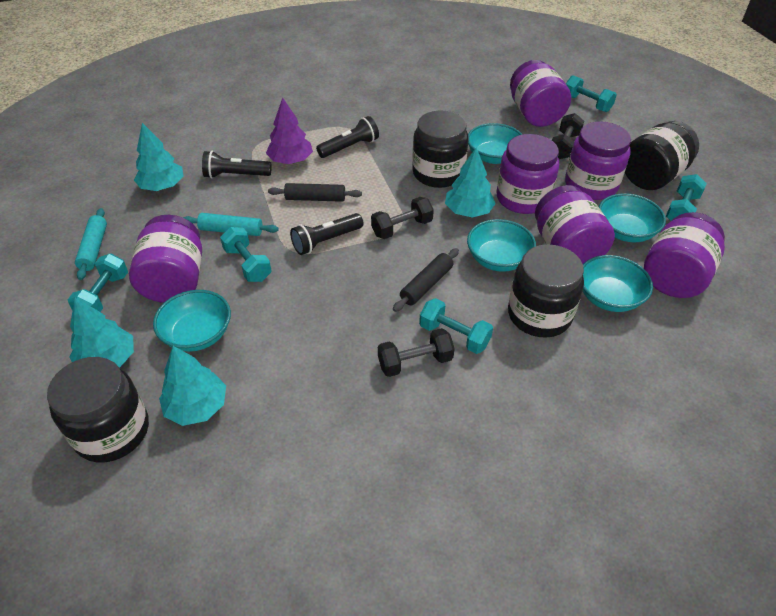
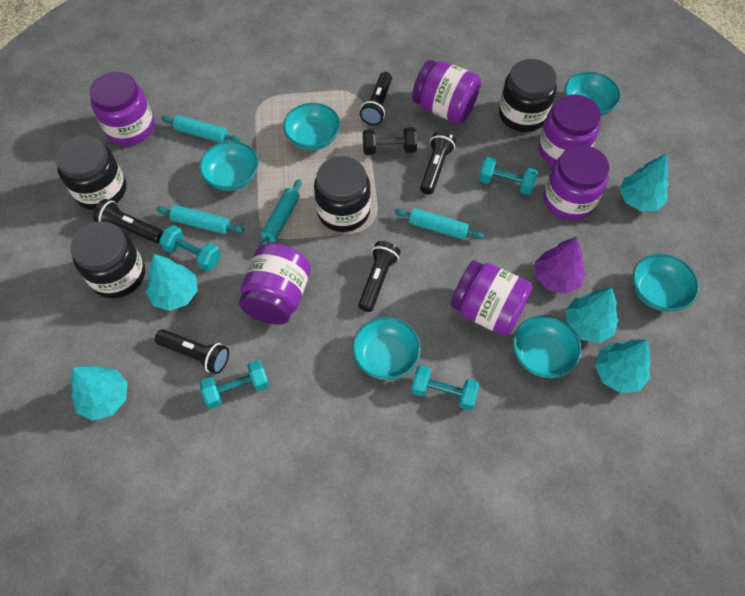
black dumbbell: [371,197,434,239] [378,328,455,377] [552,113,584,159] = 3 -> [363,127,417,155] = 1
black flashlight: [202,151,272,178] [290,213,364,255] [316,116,379,158] = 3 -> [93,199,163,243] [155,329,229,374] [358,241,400,312] [360,72,392,125] [420,131,456,195] = 5
black rolling pin: [268,183,362,202] [393,248,459,312] = 2 -> none = 0
turquoise bowl: [153,290,231,352] [467,219,536,272] [468,123,523,164] [583,255,653,312] [599,193,666,242] = 5 -> [199,141,259,191] [283,103,340,150] [352,317,421,380] [513,315,581,378] [564,72,621,116] [633,254,699,312] = 6
turquoise dumbbell: [68,254,128,312] [220,227,272,282] [419,298,493,354] [566,75,617,112] [666,174,707,221] = 5 -> [159,225,221,271] [199,360,269,409] [411,365,479,410] [479,157,538,195] = 4
turquoise rolling pin: [75,208,107,280] [183,213,279,236] = 2 -> [156,205,244,234] [161,115,240,143] [259,179,302,246] [394,208,484,240] = 4
turquoise tree: [69,298,134,368] [134,123,184,191] [159,346,226,426] [445,147,496,217] = 4 -> [70,366,128,421] [146,254,198,311] [565,288,619,343] [595,339,651,393] [619,153,669,211] = 5

